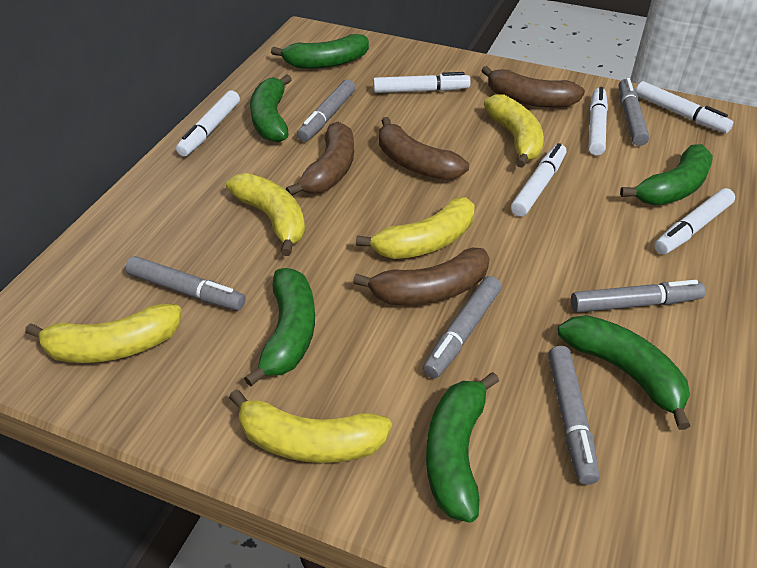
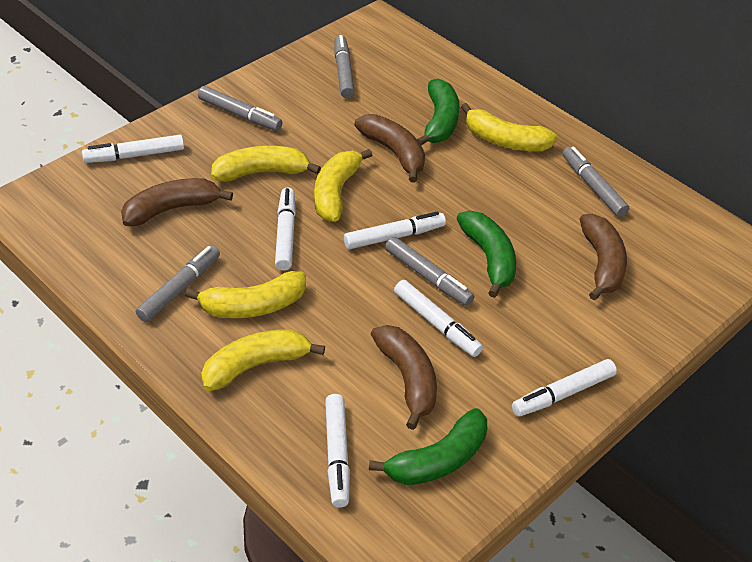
green banana: [244,268,315,387] [250,74,292,143] [271,34,369,69] [426,372,499,523] [558,315,690,430] [620,144,713,205] = 6 -> [369,408,487,485] [417,79,460,145] [457,211,516,298] = 3
grey marker: [126,256,245,311] [297,79,356,142] [423,276,502,378] [548,346,599,485] [571,280,705,313] [619,78,649,146] = 6 -> [136,245,220,322] [198,86,282,131] [335,35,355,98] [385,237,474,306] [563,146,629,217] = 5

